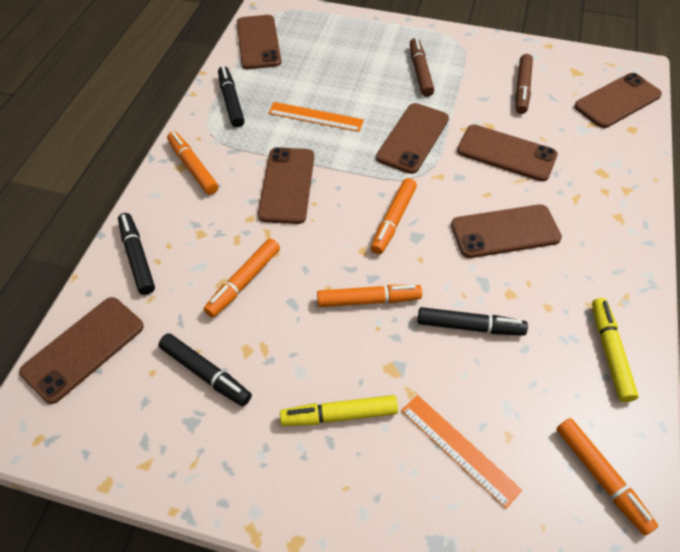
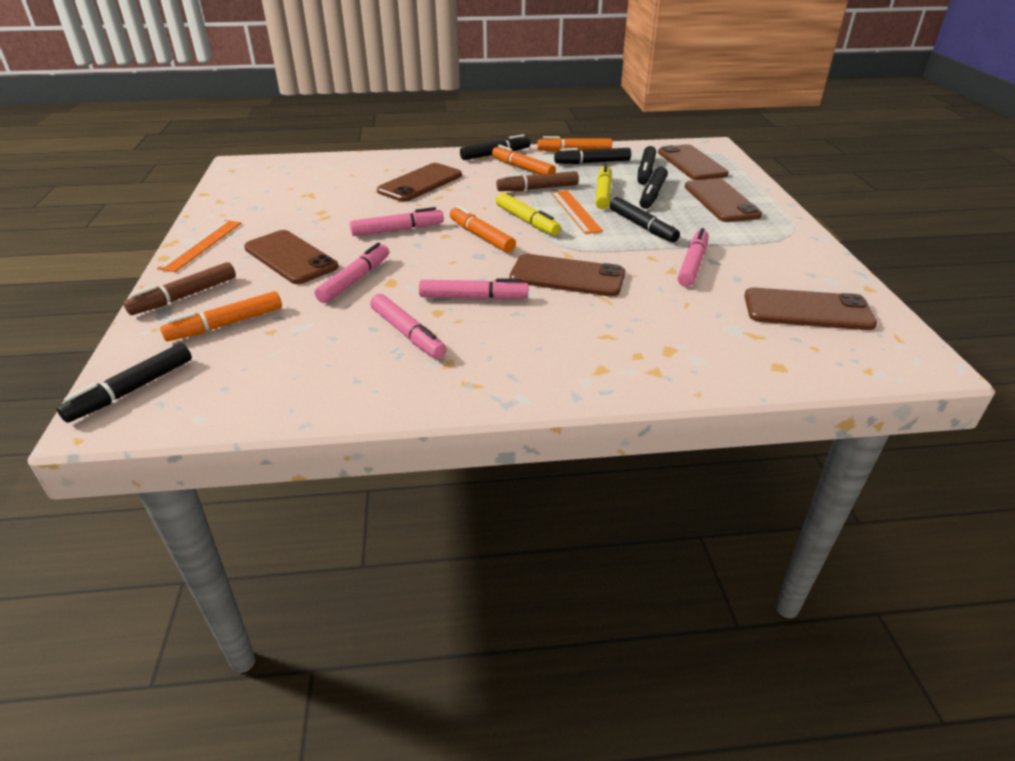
black marker: [118,213,155,295] [158,333,252,406] [218,66,244,127] [418,307,528,336] = 4 -> [57,343,192,423] [460,134,530,160] [554,148,631,164] [610,197,680,242] [637,146,656,185] [639,167,668,209] = 6
brown phone: [19,297,144,404] [237,15,281,69] [258,147,314,224] [376,103,449,174] [451,205,562,258] [457,124,558,182] [574,73,662,128] = 7 -> [244,230,338,284] [377,163,462,202] [509,254,625,297] [658,144,729,180] [685,178,762,222] [744,288,877,330] = 6
orange marker: [167,131,218,195] [204,238,280,317] [317,285,422,307] [371,178,417,254] [557,418,658,535] = 5 -> [160,291,282,341] [450,205,516,253] [492,145,556,174] [537,136,612,152] = 4
pink marker: none = 0 -> [315,243,389,303] [350,207,444,236] [370,294,446,359] [419,278,528,300] [677,228,709,287] = 5

